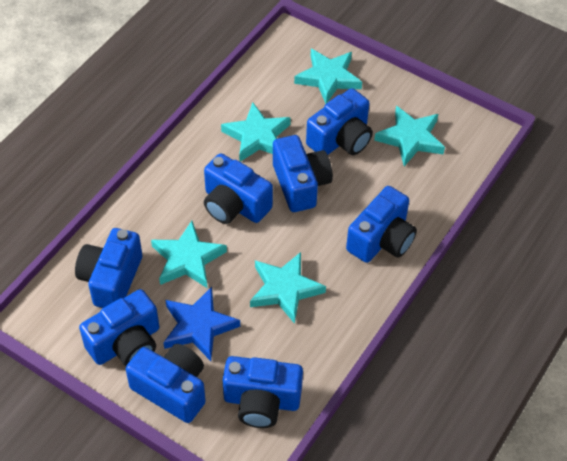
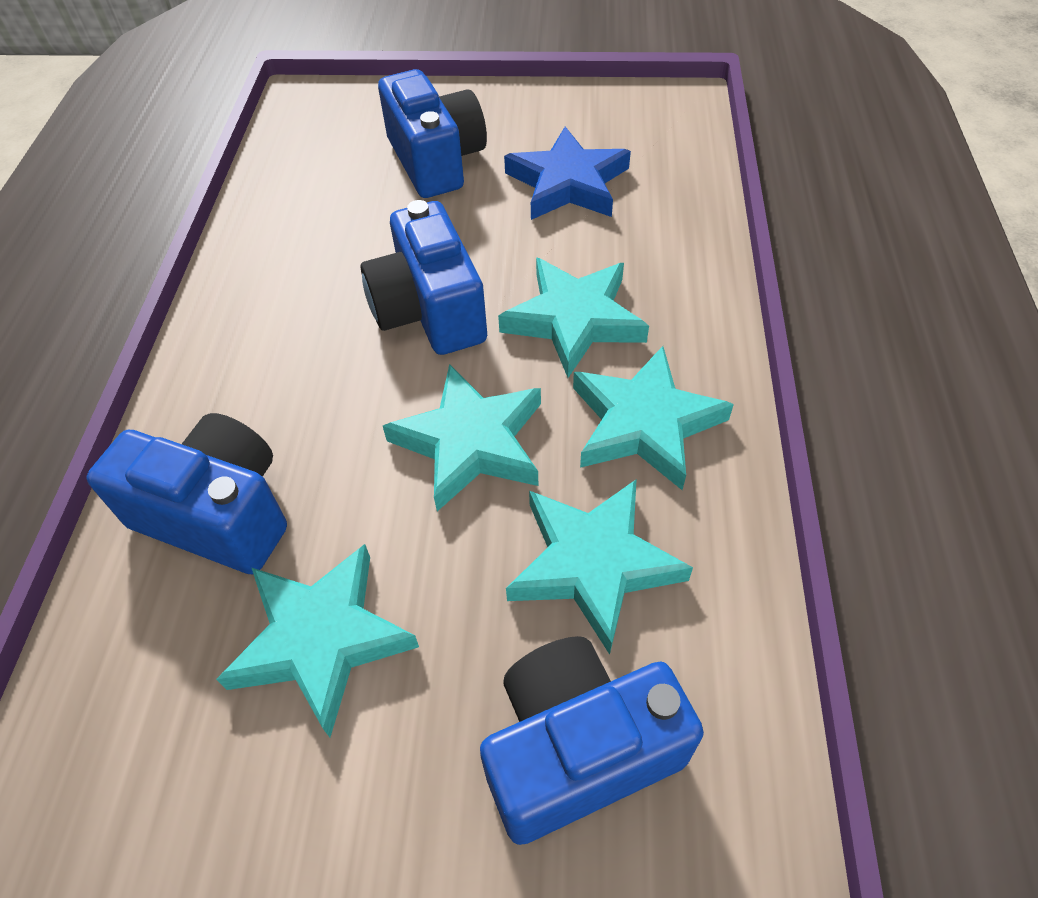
blue camera: [75,228,142,308] [79,289,159,366] [126,344,206,423] [204,153,273,224] [223,356,303,428] [273,135,333,212] [306,88,373,155] [346,186,417,263] = 8 -> [86,413,287,575] [361,200,487,355] [378,69,487,198] [480,636,704,845] = 4

